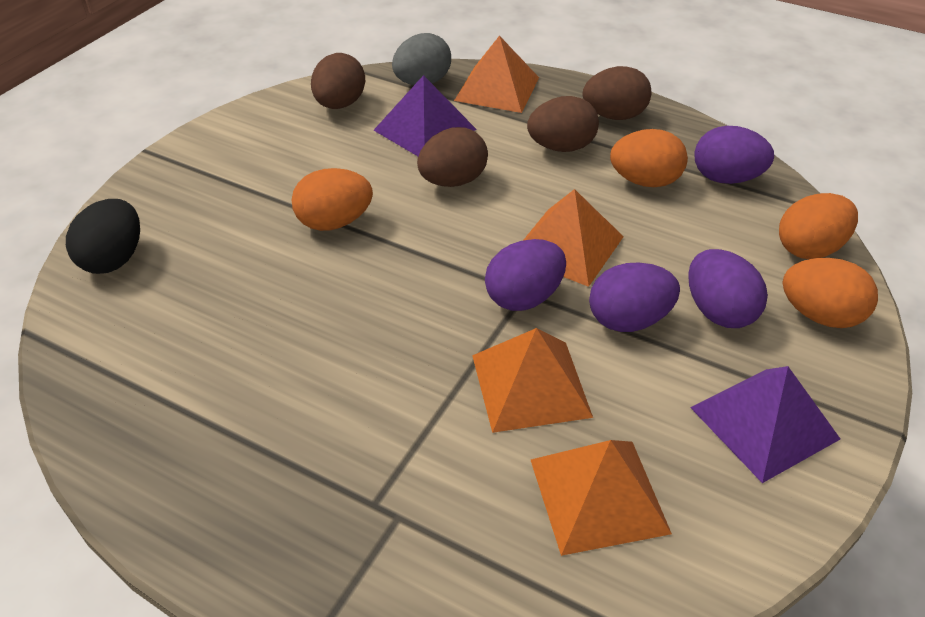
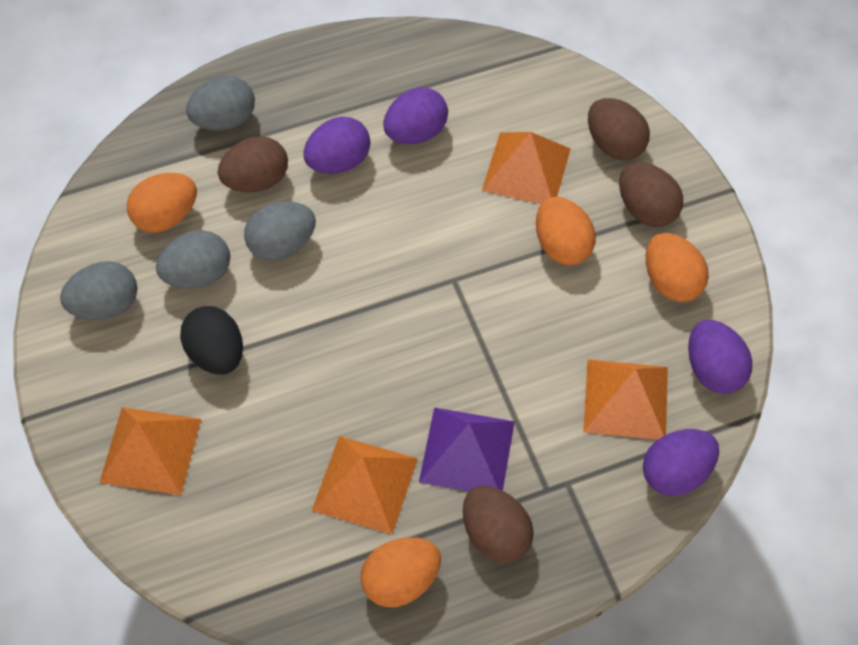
grey egg: [392,33,451,85] = 1 -> [60,261,138,320] [156,230,230,289] [186,76,255,131] [244,202,316,261] = 4
purple pyramid: [374,75,477,156] [690,366,840,483] = 2 -> [419,407,515,491] = 1

